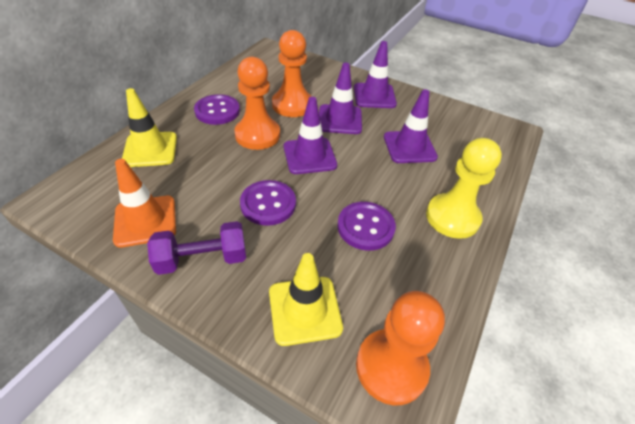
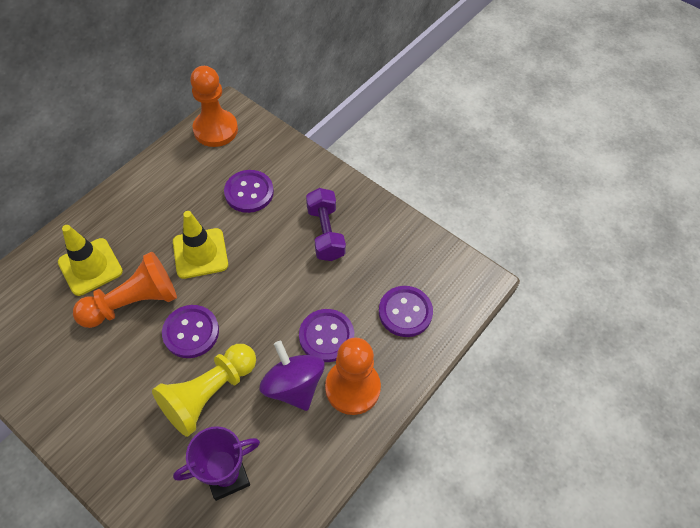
orange traffic cone: [113,159,176,248] = 1 -> none = 0
purple button: [194,94,240,125] [240,180,296,226] [337,202,396,251] = 3 -> [162,305,219,358] [224,170,274,213] [299,309,354,362] [379,286,433,337] = 4
purple spinning top: none = 0 -> [259,341,324,411] = 1
purple traffic cone: [284,97,337,174] [319,63,362,134] [354,41,397,108] [384,89,438,163] = 4 -> none = 0
purple trophy: none = 0 -> [173,426,260,501] = 1

